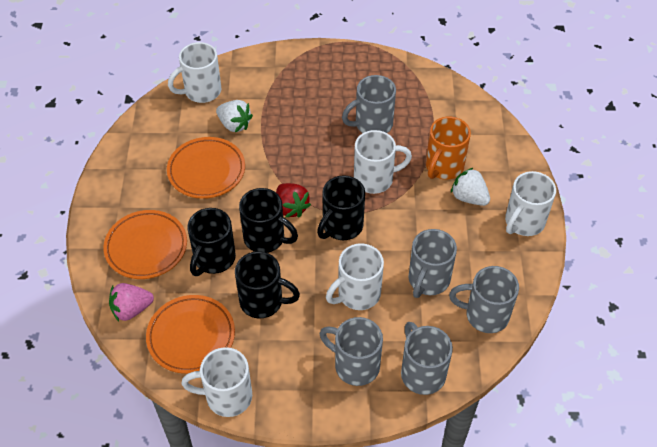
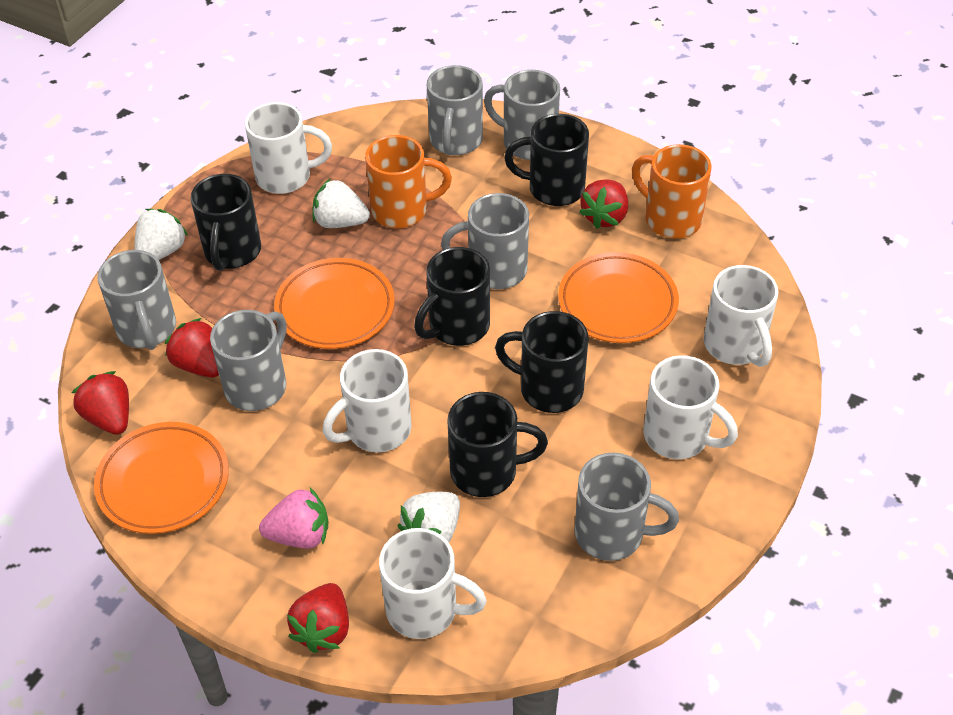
black mug: [187,208,236,276] [235,251,300,318] [239,188,298,253] [317,175,365,240] = 4 -> [191,174,261,271] [414,247,490,346] [447,392,548,497] [495,311,588,413] [504,114,589,206] = 5
grey mug: [319,317,383,386] [342,75,396,133] [401,322,453,395] [408,229,457,298] [449,266,519,333] = 5 -> [97,250,176,350] [210,310,286,411] [427,65,483,155] [441,193,529,289] [484,70,560,160] [574,453,679,561] = 6
orange mug: [426,117,471,179] = 1 -> [365,135,452,228] [632,144,712,239] = 2
red strawberry: [276,183,311,218] = 1 -> [72,371,129,435] [165,318,219,378] [287,583,349,653] [579,179,628,229] = 4
white strawberry: [216,100,253,132] [451,168,490,206] = 2 -> [135,209,188,260] [312,178,370,228] [398,492,460,542] = 3

